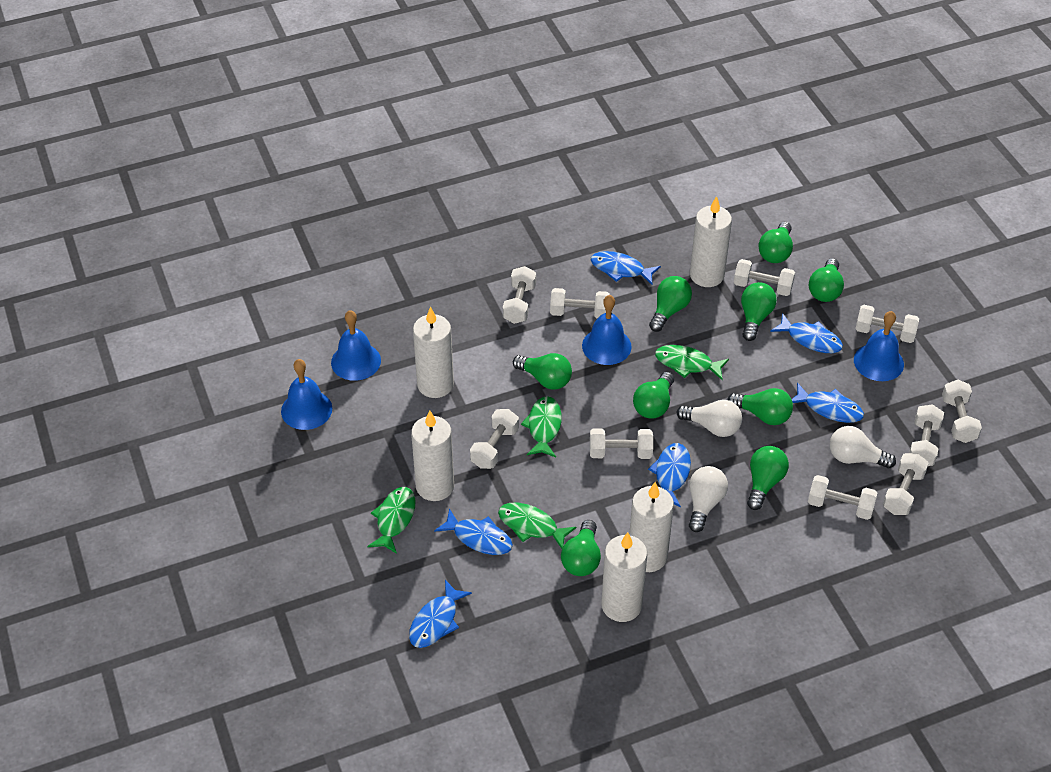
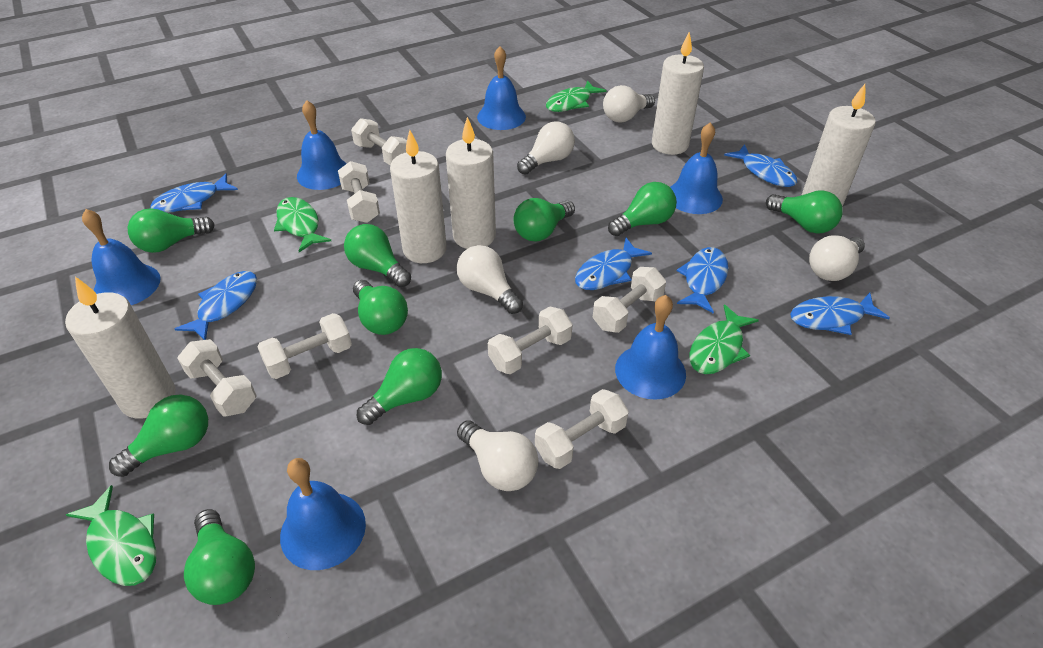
blue bell: [281,359,332,430] [331,310,381,381] [582,295,632,365] [854,311,904,381] = 4 -> [82,209,161,305] [280,458,366,570] [297,100,347,190] [477,46,526,130] [615,295,686,400] [670,122,723,214] = 6
white dumbbell: [470,409,519,469] [503,266,536,324] [550,288,610,318] [590,428,653,459] [734,259,795,296] [808,475,877,520] [855,305,919,343] [883,453,929,515] [909,404,944,466] [942,380,982,443] = 10 -> [177,339,257,417] [257,313,352,379] [338,161,380,223] [351,118,407,165] [488,306,573,374] [535,389,629,469] [593,267,666,333] = 7
white light bulb: [677,400,742,437] [689,466,728,532] [830,426,896,468] = 3 -> [457,245,523,314] [457,420,538,491] [517,122,575,175] [603,85,655,123] [809,235,865,281] = 5

